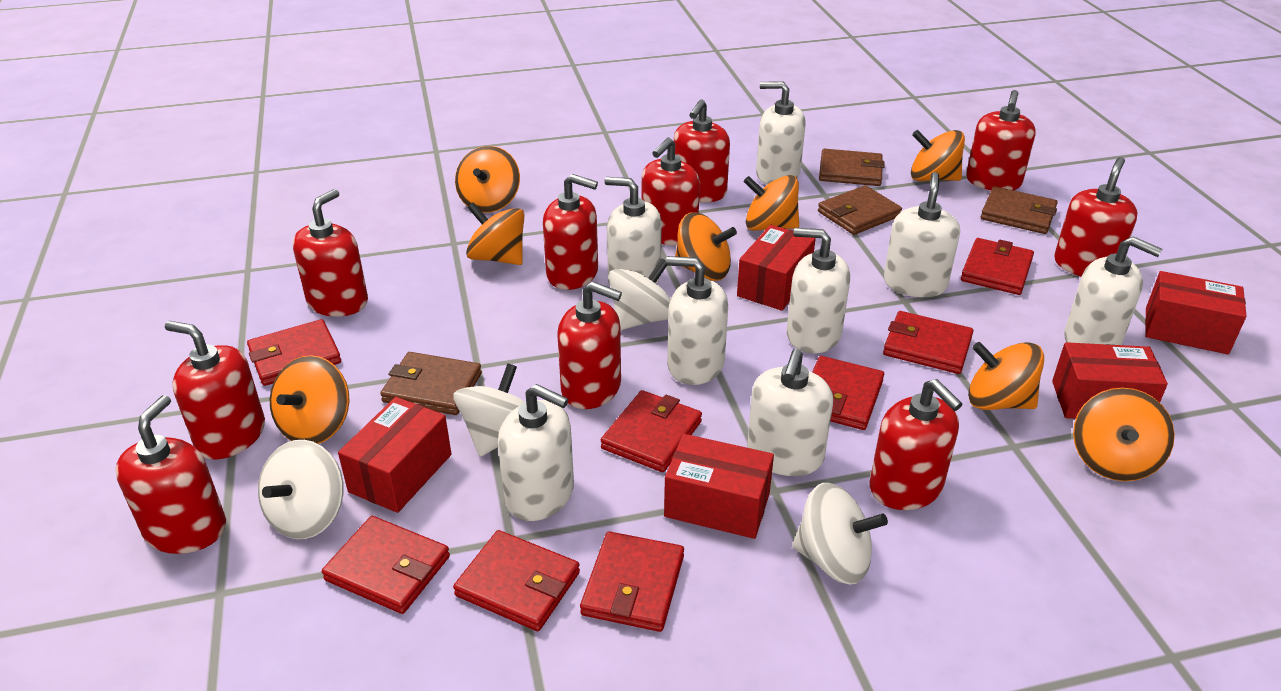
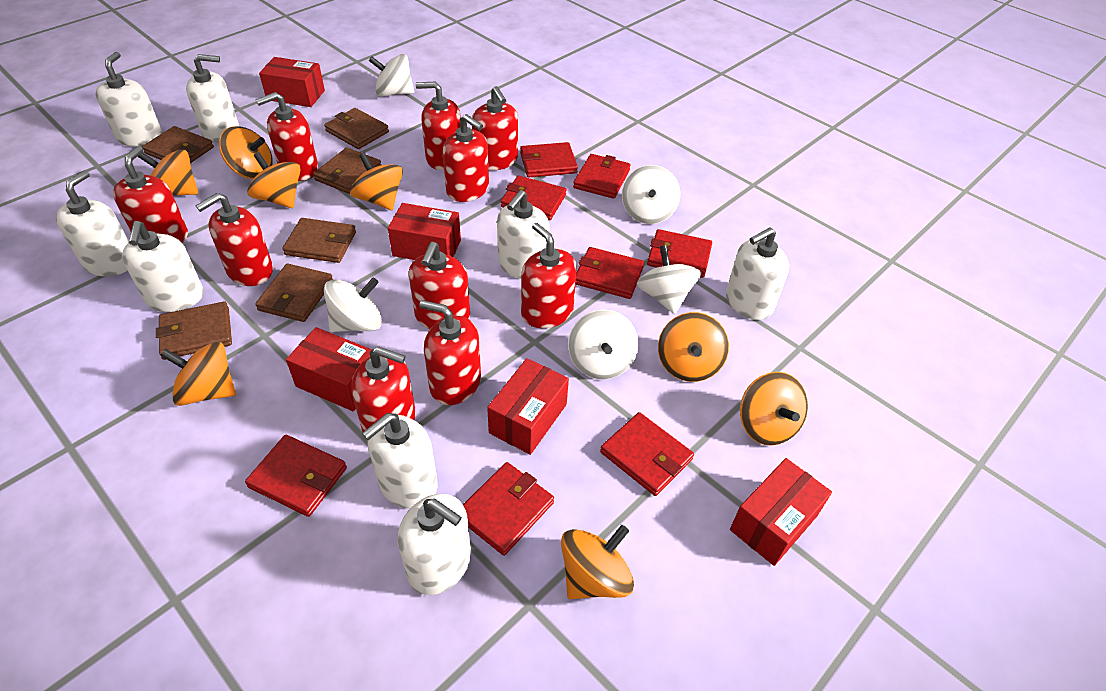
brown wallet: [380,352,482,415] [818,185,902,235] [819,149,885,186] [981,186,1058,234] = 4 -> [142,126,214,163] [156,301,232,360] [255,264,333,322] [282,218,356,263] [313,147,381,194] [324,108,389,149] = 6
white spinning top: [258,440,344,539] [453,363,525,457] [609,258,670,330] [792,483,888,585] = 4 -> [324,277,382,332] [369,54,414,97] [568,309,638,379] [622,165,680,224] [637,245,701,314] = 5

